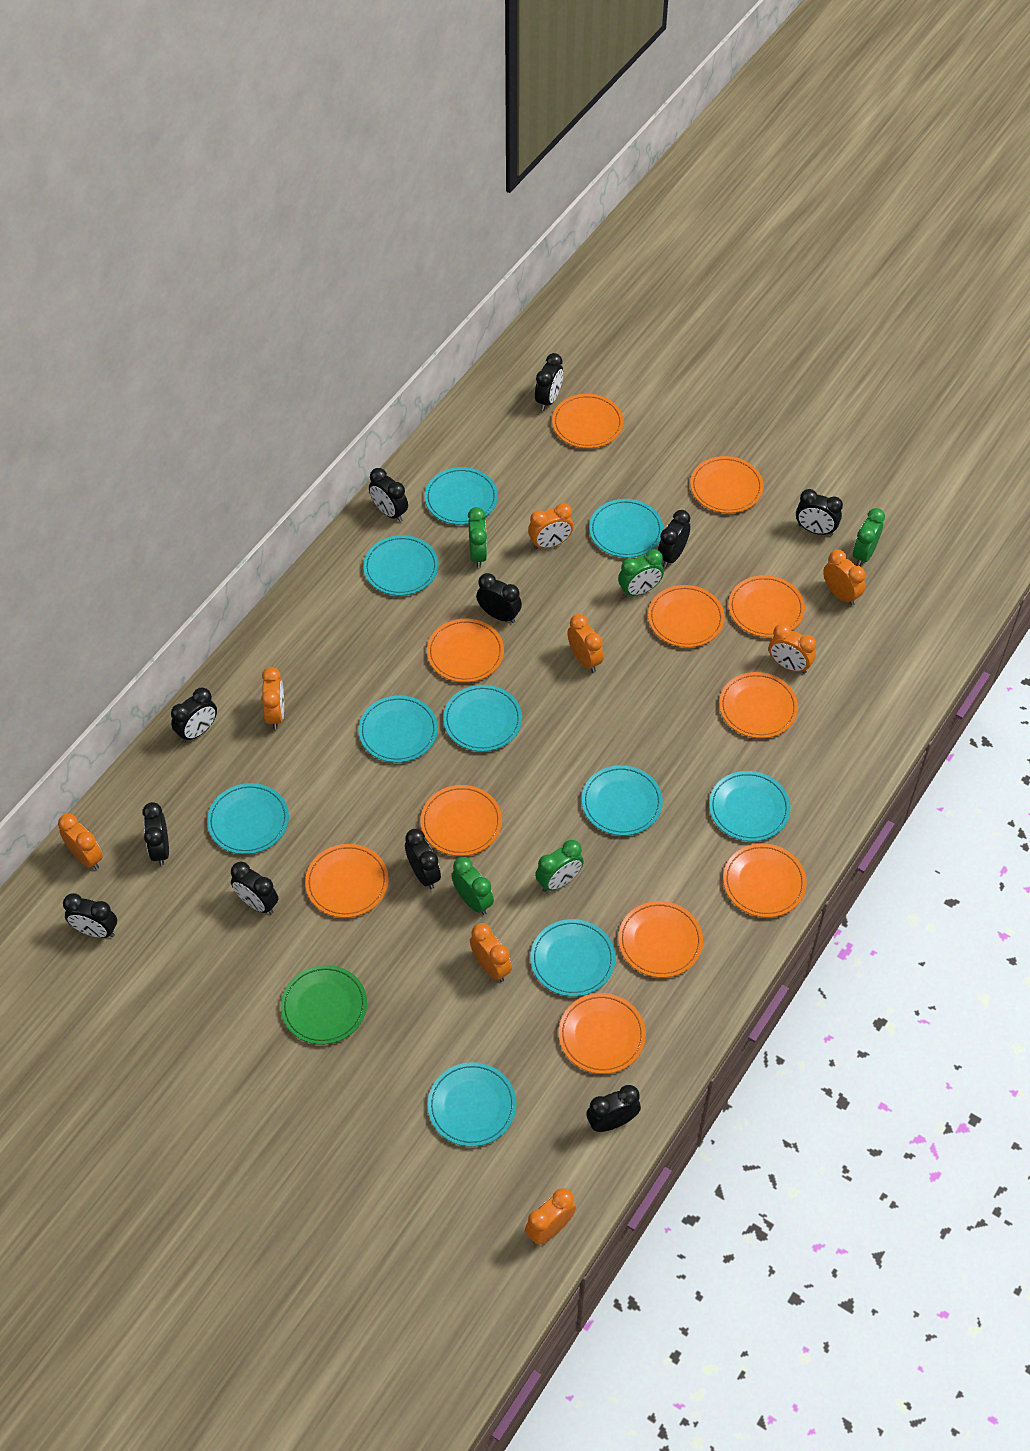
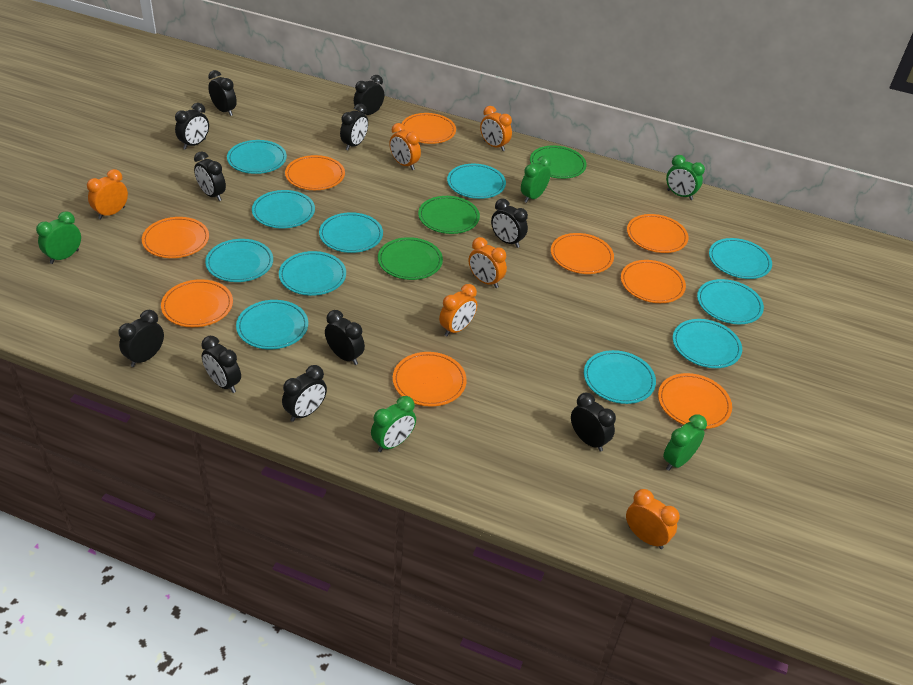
green plate: [281,965,367,1045] = 1 -> [378,237,443,280] [418,196,480,234] [530,145,587,179] = 3
orange clock: [58,814,103,870] [261,667,284,729] [470,923,512,982] [525,1188,576,1245] [528,503,574,549] [567,614,604,672] [769,624,816,674] [823,550,866,606] = 8 -> [87,169,128,219] [389,123,421,170] [439,284,477,336] [469,237,507,288] [480,106,512,151] [626,489,680,549] = 6
orange plate: [305,844,389,918] [420,785,502,856] [427,619,504,682] [552,394,623,448] [559,993,646,1074] [618,901,703,978] [648,585,725,647] [690,456,764,513] [719,672,798,738] [723,843,807,917] [729,575,805,637] = 11 -> [142,217,209,258] [161,279,233,327] [285,155,345,190] [393,352,467,407] [401,113,456,144] [551,233,614,274] [621,260,686,303] [627,214,688,253] [658,373,732,429] = 9
turquoise plate: [207,783,289,854] [358,695,438,763] [363,535,439,596] [425,467,498,525] [428,1062,517,1147] [443,685,522,752] [530,919,616,997] [582,765,663,836] [589,499,663,558] [709,771,791,841] = 10 -> [205,239,273,282] [227,140,287,174] [236,300,308,349] [252,190,315,228] [279,251,346,296] [319,212,383,253] [447,164,506,199] [584,350,656,404] [673,319,742,368] [697,279,764,324] [709,238,772,279] = 11

